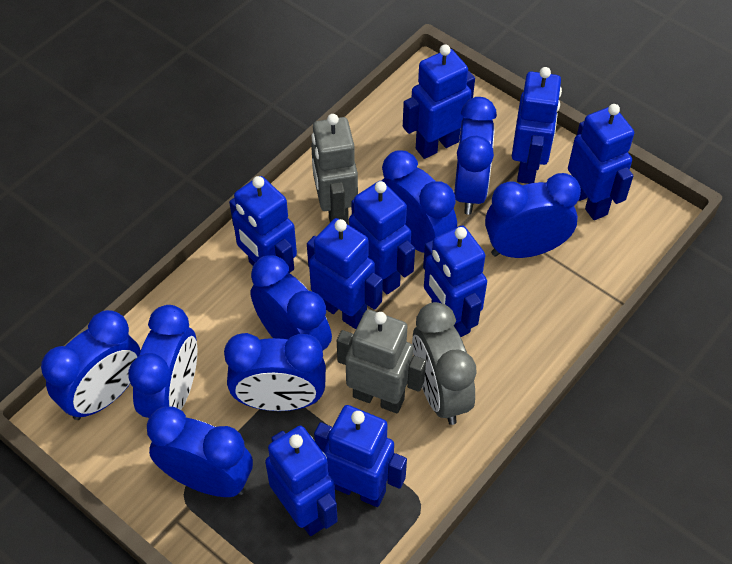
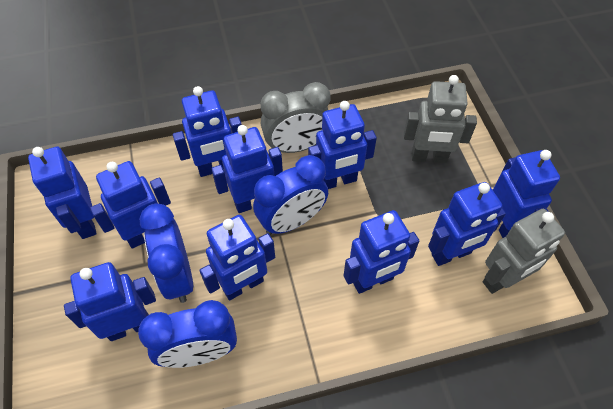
blue clock: [41,310,141,420] [128,305,197,418] [147,406,253,497] [224,333,326,411] [250,255,332,350] [382,150,457,253] [454,97,497,215] [485,173,581,258] = 8 -> [138,300,237,368] [139,203,193,303] [253,155,328,235] = 3
blue robot: [229,176,297,273] [265,426,338,536] [307,218,383,329] [314,405,407,507] [349,181,415,294] [403,44,475,159] [423,225,487,337] [512,67,562,184] [568,104,634,220] = 9 -> [28,146,97,239] [64,262,156,341] [90,161,171,249] [173,86,242,177] [199,215,275,300] [211,125,283,213] [308,101,377,189] [343,210,419,294] [428,182,506,266] [493,150,560,238] = 10

